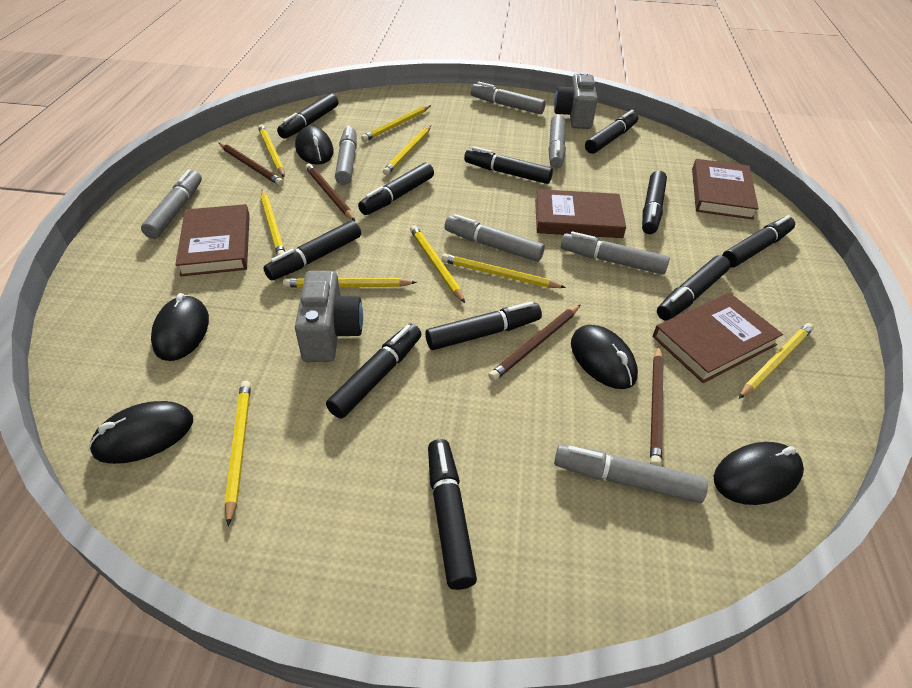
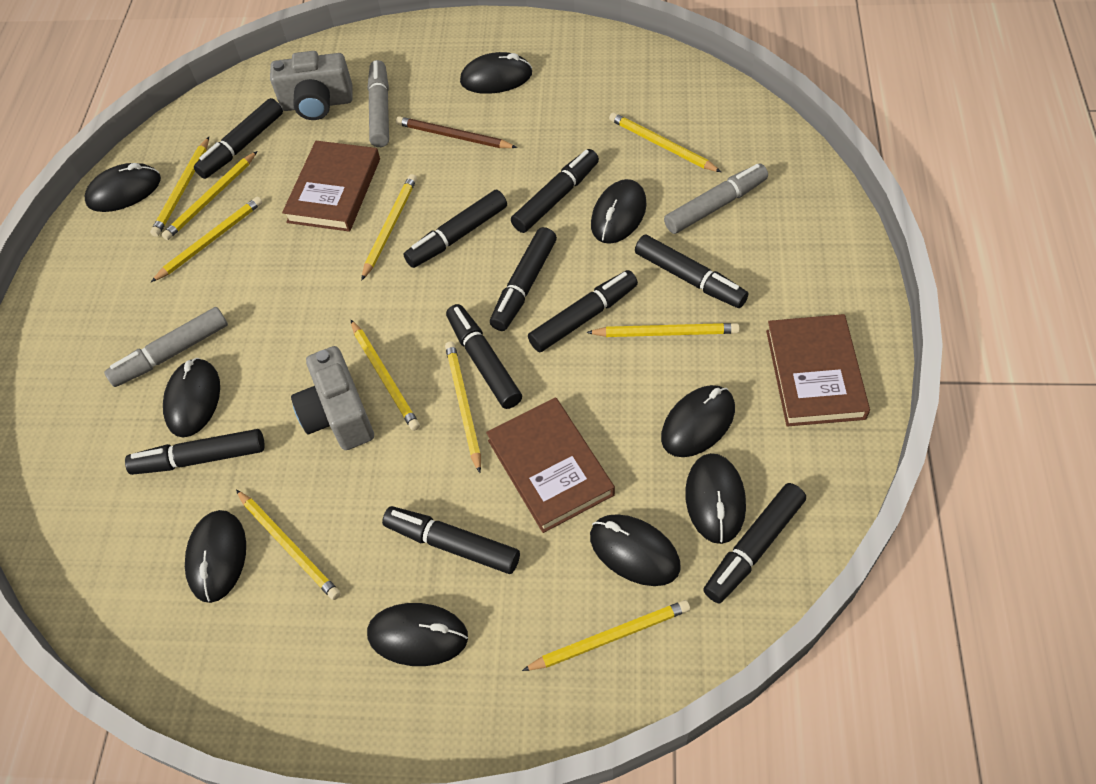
black marker: [263,220,361,281] [277,93,338,139] [326,324,421,419] [358,163,434,215] [425,301,542,350] [428,439,477,590] [464,146,553,184] [585,110,638,154] [642,171,667,234] [657,255,730,321] [722,215,795,268] = 11 -> [125,429,265,475] [194,98,283,179] [382,506,520,574] [403,190,507,268] [446,304,522,409] [490,227,557,331] [511,149,599,233] [528,270,638,352] [635,235,748,308] [703,483,806,603] = 10
black mouse: [89,401,193,464] [151,293,209,361] [295,126,334,165] [571,325,638,389] [714,442,804,505] = 5 -> [85,163,161,212] [163,358,220,437] [185,510,246,603] [367,603,468,666] [460,52,532,94] [590,514,681,586] [591,179,647,244] [661,385,735,457] [685,453,746,544] = 9
brown book: [175,204,250,277] [535,189,626,238] [653,293,783,383] [692,159,759,220] = 4 -> [282,141,380,232] [486,397,615,533] [766,314,870,427] = 3
brown pencil: [219,143,284,186] [305,164,355,221] [489,304,581,381] [650,346,664,466] = 4 -> [396,116,517,148] = 1
grey marker: [141,169,202,239] [335,125,357,185] [445,214,545,262] [471,82,546,114] [548,115,566,168] [554,445,708,503] [561,232,670,275] = 7 -> [104,307,228,387] [368,60,389,147] [664,164,768,234] = 3
yellow pencil: [224,381,251,526] [258,125,285,177] [261,189,285,256] [283,278,417,287] [361,105,431,142] [383,126,431,175] [410,225,465,303] [441,254,566,288] [739,323,814,399] = 9 -> [150,137,209,237] [151,196,263,282] [161,151,257,240] [236,490,341,600] [351,320,420,431] [361,174,417,281] [445,341,481,473] [522,600,690,671] [586,323,740,337] [609,112,721,172] = 10

